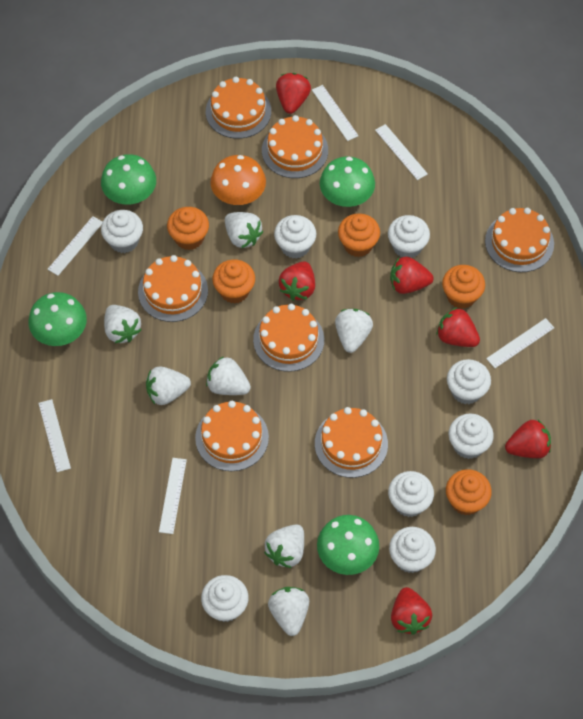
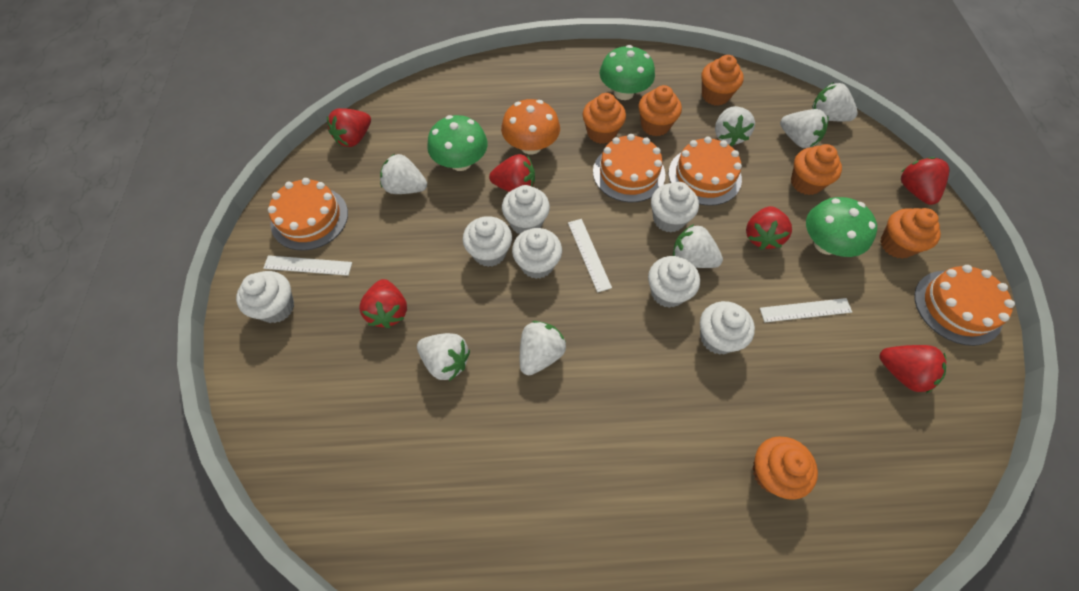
green mushroom: [29,292,87,346] [101,154,156,205] [317,515,379,575] [320,156,375,207] = 4 -> [427,115,488,171] [599,45,655,100] [806,197,877,257] = 3
orange cake: [138,255,208,322] [195,401,269,471] [206,77,271,139] [253,304,324,372] [262,115,328,178] [315,407,388,478] [485,208,554,272] = 7 -> [268,178,348,251] [593,134,665,202] [668,137,742,206] [914,265,1015,346] = 4
orange cupcake: [167,207,209,250] [212,259,255,304] [338,213,380,257] [442,265,485,309] [446,469,492,516] = 5 -> [583,93,626,144] [639,85,682,137] [701,55,744,106] [752,436,818,500] [791,144,842,195] [880,208,941,259] = 6
white cupcake: [101,210,143,253] [201,575,249,622] [274,215,316,259] [388,215,430,258] [388,471,434,517] [389,527,436,573] [447,359,491,404] [449,413,494,459] = 8 -> [236,271,294,323] [463,216,512,267] [502,185,550,234] [512,228,562,279] [648,256,700,308] [651,182,699,232] [700,301,755,355] = 7
white ruler: [39,399,71,472] [47,216,102,276] [159,458,187,534] [312,85,359,141] [375,124,428,180] [486,318,555,368] = 6 -> [263,255,352,276] [568,219,612,293] [760,298,852,322] = 3

